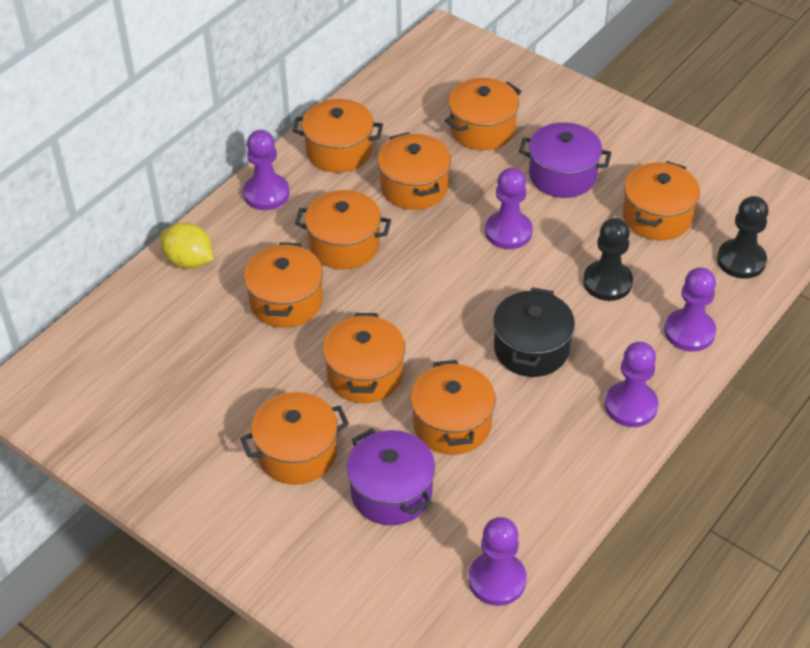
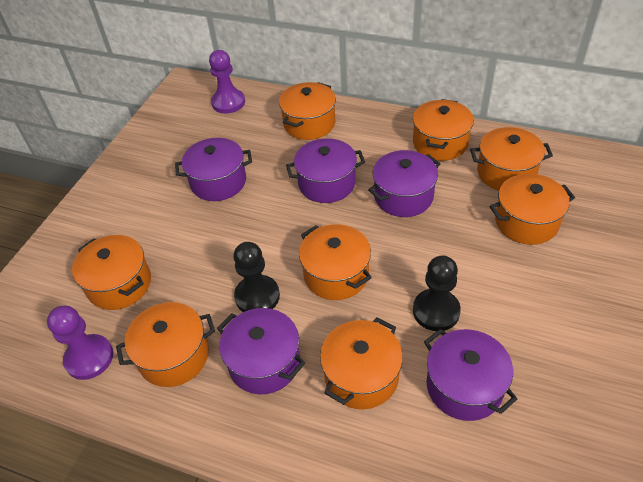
black pot: [493,287,575,377] = 1 -> none = 0
orange pot: [240,392,349,485] [244,242,323,328] [293,99,383,173] [295,190,391,270] [323,313,405,403] [378,132,451,210] [410,360,496,455] [445,78,522,150] [623,161,700,241] = 9 -> [72,235,151,310] [116,302,215,387] [279,82,336,140] [299,224,372,300] [320,317,403,409] [413,99,474,161] [470,127,553,191] [490,174,575,245] = 8
purple pawn: [243,130,290,210] [469,517,527,606] [485,168,533,249] [605,342,659,427] [664,267,716,352] = 5 -> [47,306,113,380] [209,50,245,113] = 2
purple pot: [347,428,435,525] [519,122,612,198] = 2 -> [175,138,252,201] [217,308,305,394] [286,138,365,203] [368,150,441,217] [424,329,517,421] = 5
yellow lemon: [160,223,213,269] = 1 -> none = 0

